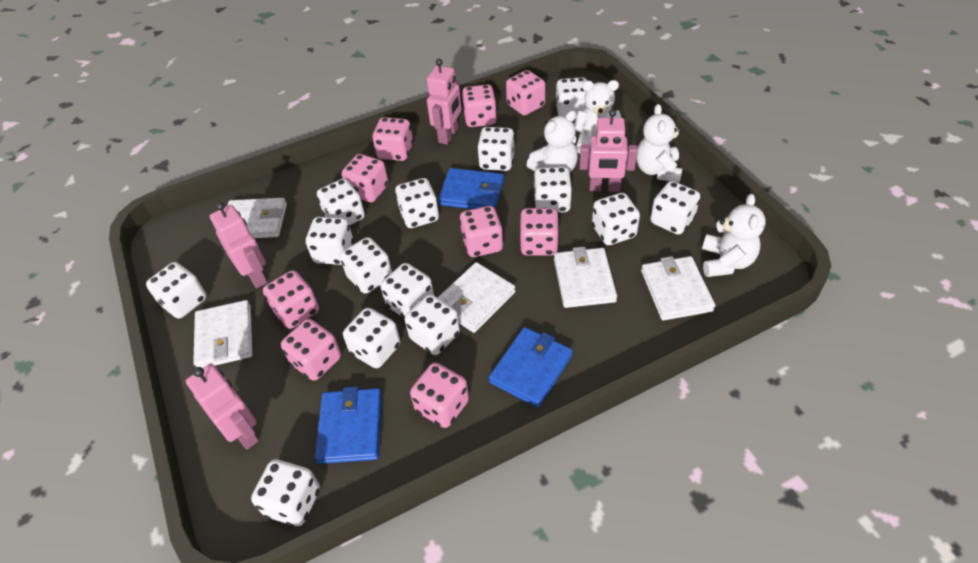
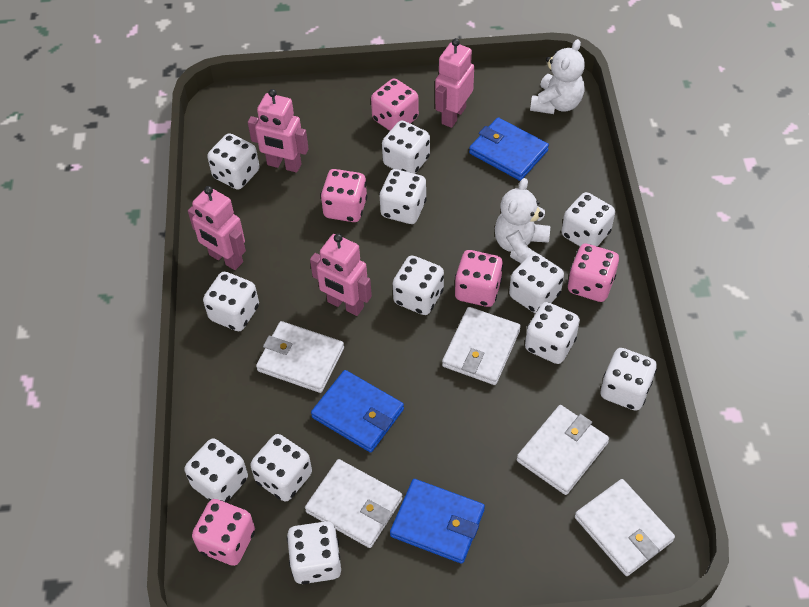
pink dice: [263,270,319,329] [281,319,341,381] [342,154,389,202] [372,117,413,161] [410,363,469,428] [459,206,503,257] [462,84,497,127] [506,70,546,115] [519,208,559,256] = 9 -> [192,499,255,566] [321,169,367,222] [371,79,419,131] [455,250,503,307] [568,244,619,302] = 5
white dice: [146,262,207,319] [251,459,320,526] [306,217,354,265] [317,178,365,225] [340,237,392,294] [343,308,400,368] [381,263,434,319] [395,178,439,228] [405,294,460,355] [477,127,515,171] [533,167,572,213] [555,77,587,119] [592,193,640,245] [650,181,700,235] = 14 -> [184,438,248,503] [203,272,259,331] [207,133,260,190] [250,434,312,502] [287,521,341,584] [379,169,427,224] [382,121,430,174] [393,255,444,315] [509,253,564,314] [525,302,580,364] [562,192,615,246] [600,348,657,411] = 12
white teddy bear: [527,110,578,172] [574,80,622,154] [636,104,682,183] [702,194,766,277] = 4 -> [495,178,550,263] [530,39,585,114] = 2

